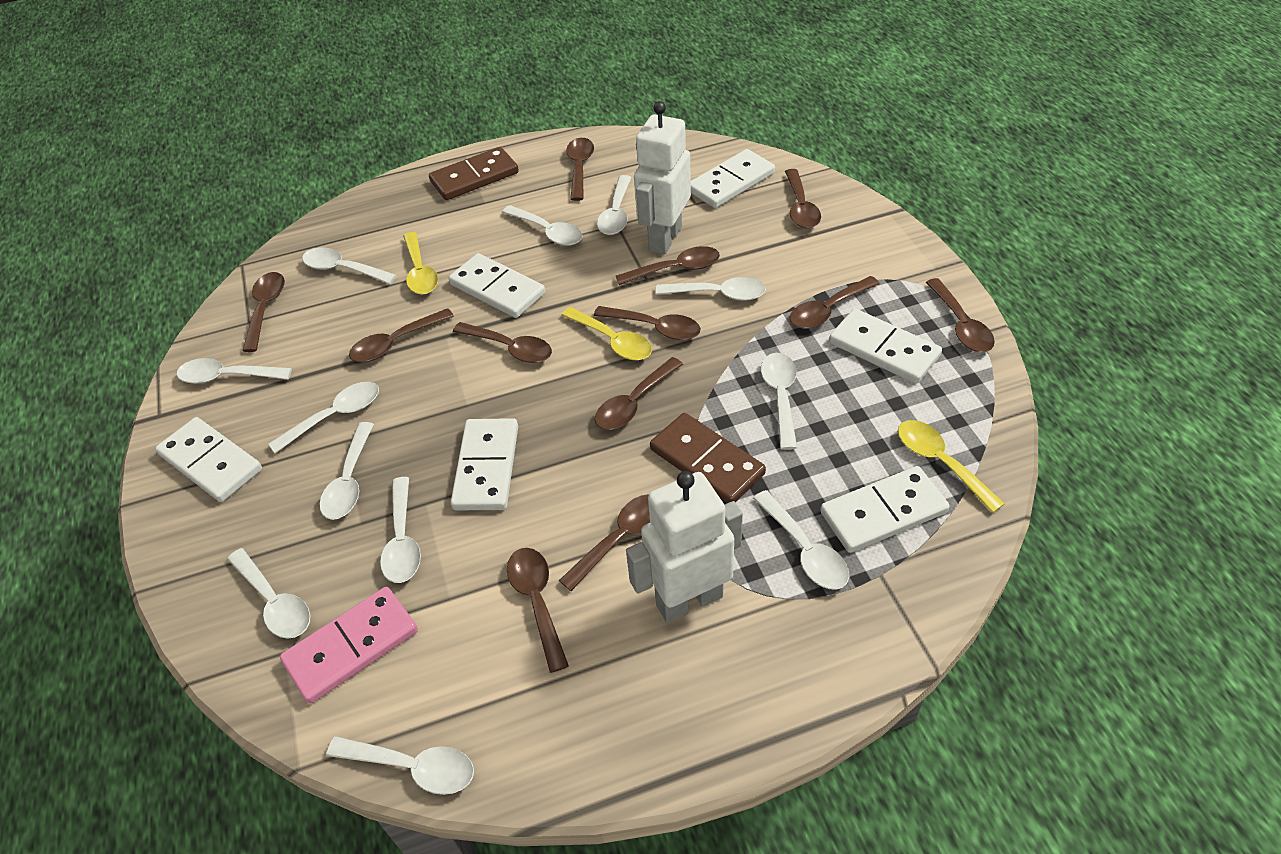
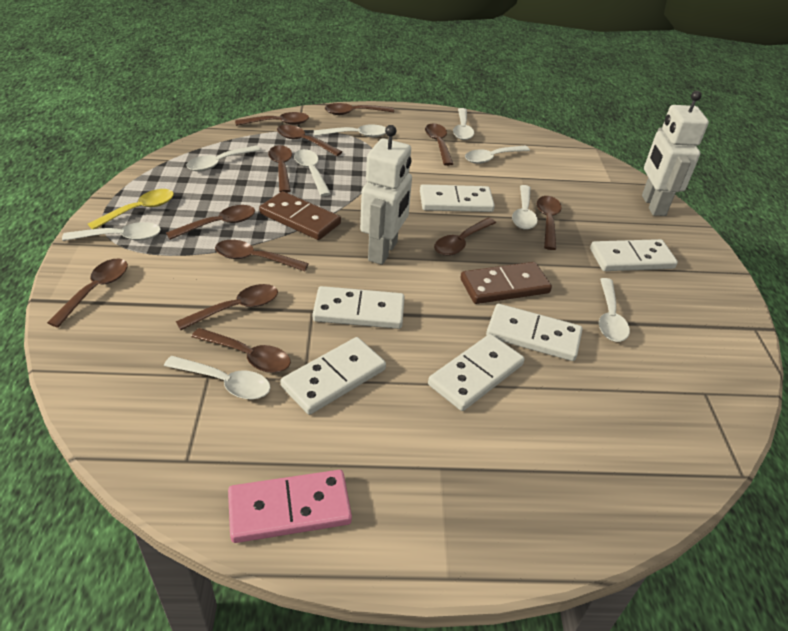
white spoon: [176,358,292,384] [227,548,310,639] [269,382,379,453] [302,247,397,284] [320,422,374,520] [326,736,474,795] [380,477,421,583] [502,205,582,246] [597,175,632,235] [656,277,766,301] [753,490,849,590] [761,353,797,450] = 12 -> [62,222,161,241] [164,356,270,399] [186,146,261,171] [294,149,331,196] [314,124,386,137] [453,108,474,140] [465,146,530,164] [512,185,538,230] [599,278,630,342] = 9
yellow spoon: [403,232,438,295] [562,307,652,360] [898,420,1005,513] = 3 -> [88,189,174,229] = 1

